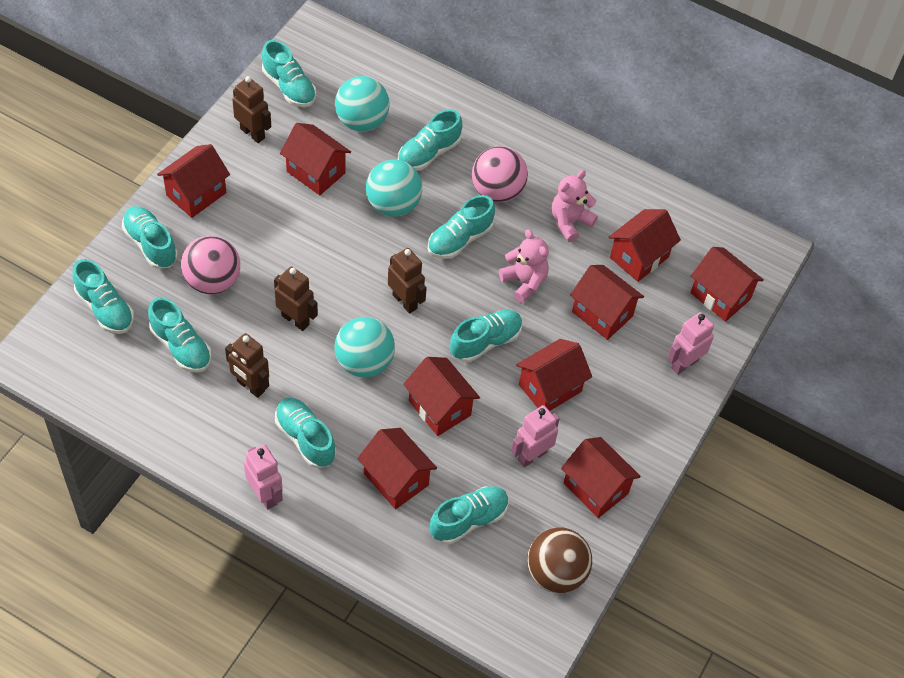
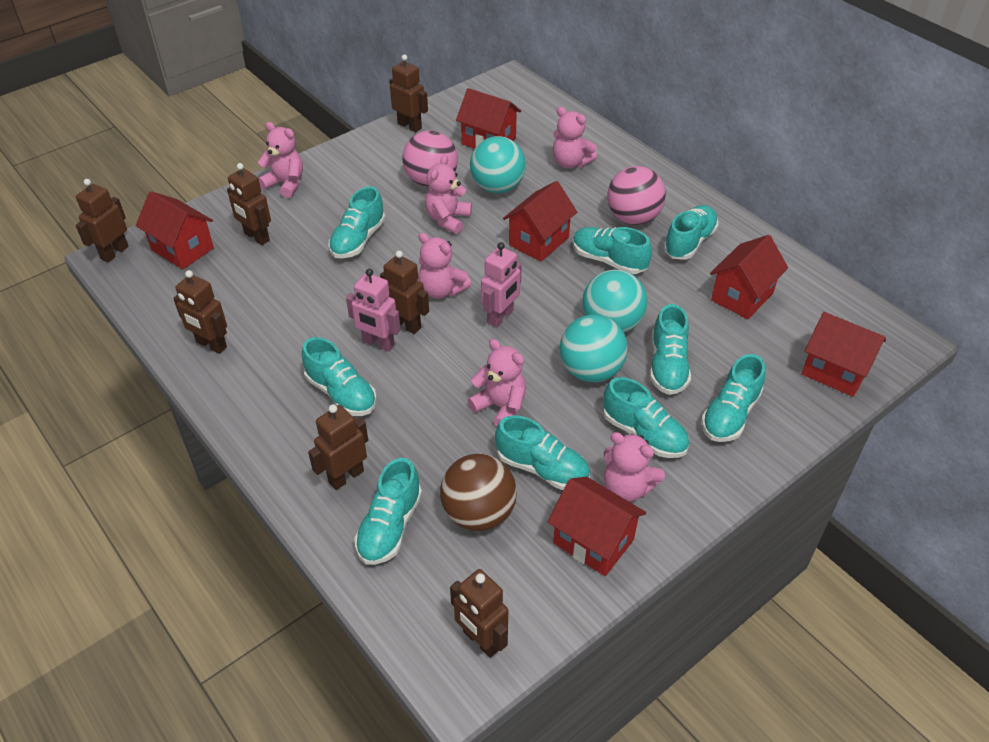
brown robot: [225,333,269,398] [232,76,271,143] [274,266,318,331] [388,248,427,314] = 4 -> [76,179,128,262] [173,270,227,354] [227,163,271,245] [308,404,368,490] [380,251,429,334] [389,54,428,132] [450,569,508,658] = 7
pink robot: [244,445,283,509] [511,405,560,467] [668,312,714,375] = 3 -> [346,269,401,352] [481,242,522,327] = 2
pink teddy bear: [499,229,549,303] [552,170,598,242] = 2 -> [257,122,303,198] [418,233,471,299] [425,155,472,234] [467,339,526,427] [553,107,597,169] [604,432,665,502] = 6
red house: [157,144,230,218] [280,123,351,195] [357,428,437,509] [403,357,480,436] [516,339,592,411] [561,437,641,518] [570,265,644,340] [608,209,681,282] [690,247,764,322] = 9 -> [136,191,214,270] [456,88,521,149] [503,181,577,262] [548,477,646,576] [710,235,788,319] [802,312,886,397] = 6

